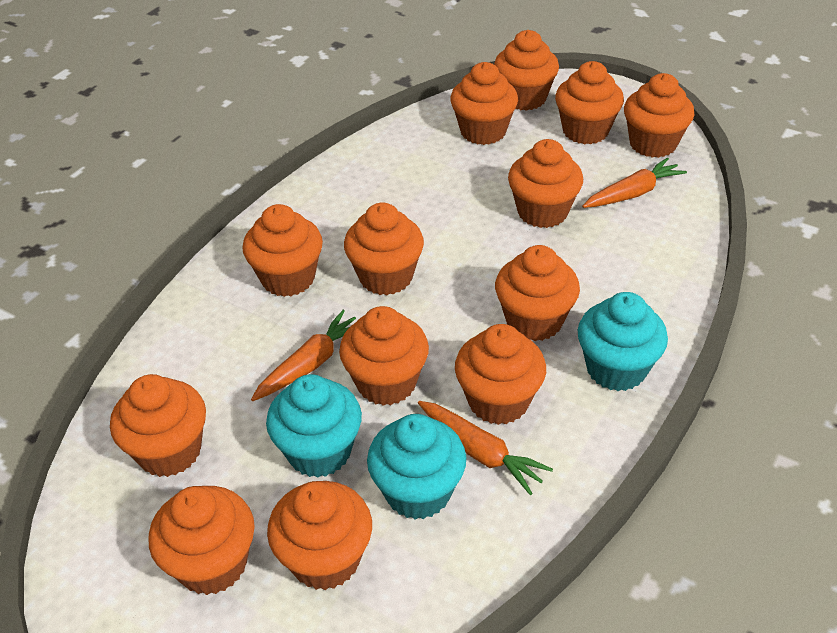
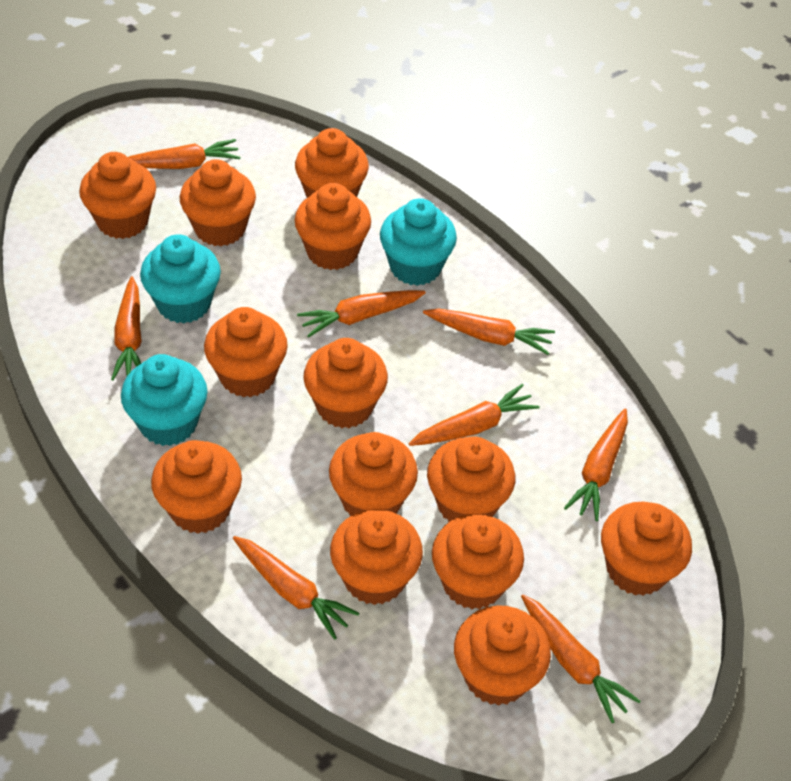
orange carrot: [251,310,356,401] [418,401,553,495] [582,158,687,208] = 3 -> [111,276,142,381] [128,139,240,169] [233,536,359,640] [297,290,426,338] [409,384,540,446] [423,308,555,355] [521,594,641,723] [564,408,628,521] = 8

